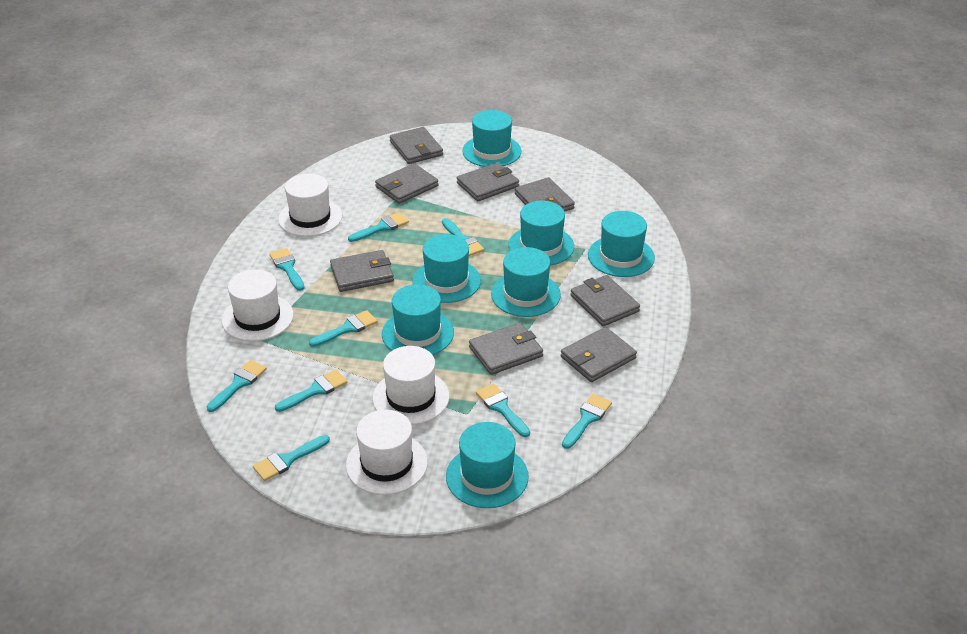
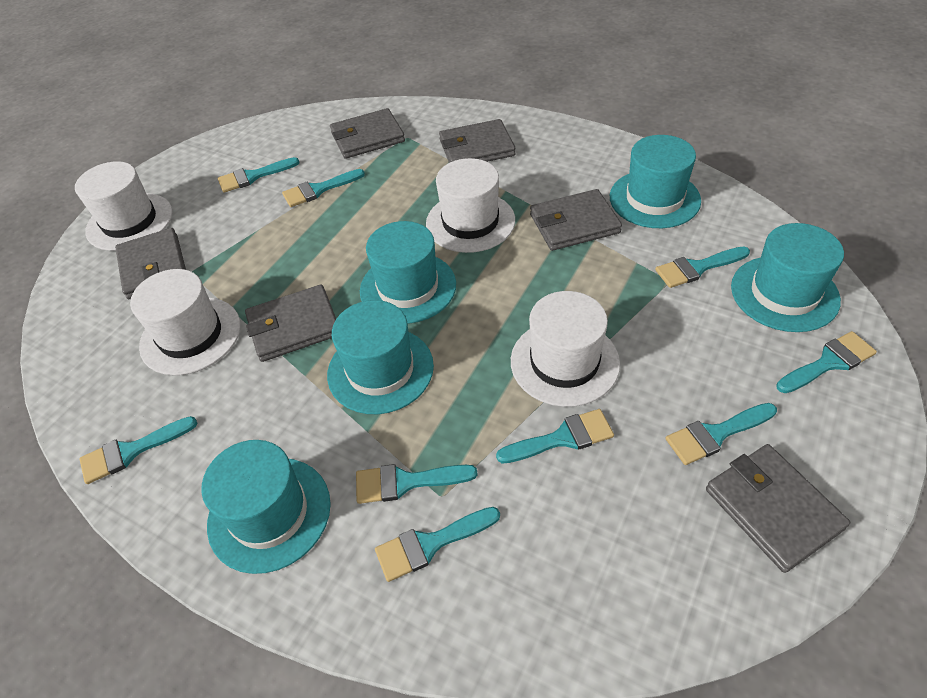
grey wallet: [330,250,394,292] [375,163,438,204] [390,127,443,164] [457,162,519,201] [469,323,543,375] [515,177,575,212] [561,327,637,382] [570,275,640,326] = 8 -> [115,228,186,299] [245,285,336,362] [330,108,405,159] [439,119,515,163] [530,189,622,251] [706,444,850,573] = 6
turquoise hat: [382,284,454,355] [412,234,481,303] [446,422,529,508] [462,110,521,167] [491,247,561,317] [508,201,574,266] [588,211,655,277] = 7 -> [201,440,331,574] [327,300,434,414] [360,221,456,324] [610,135,701,228] [731,223,844,332] = 5

